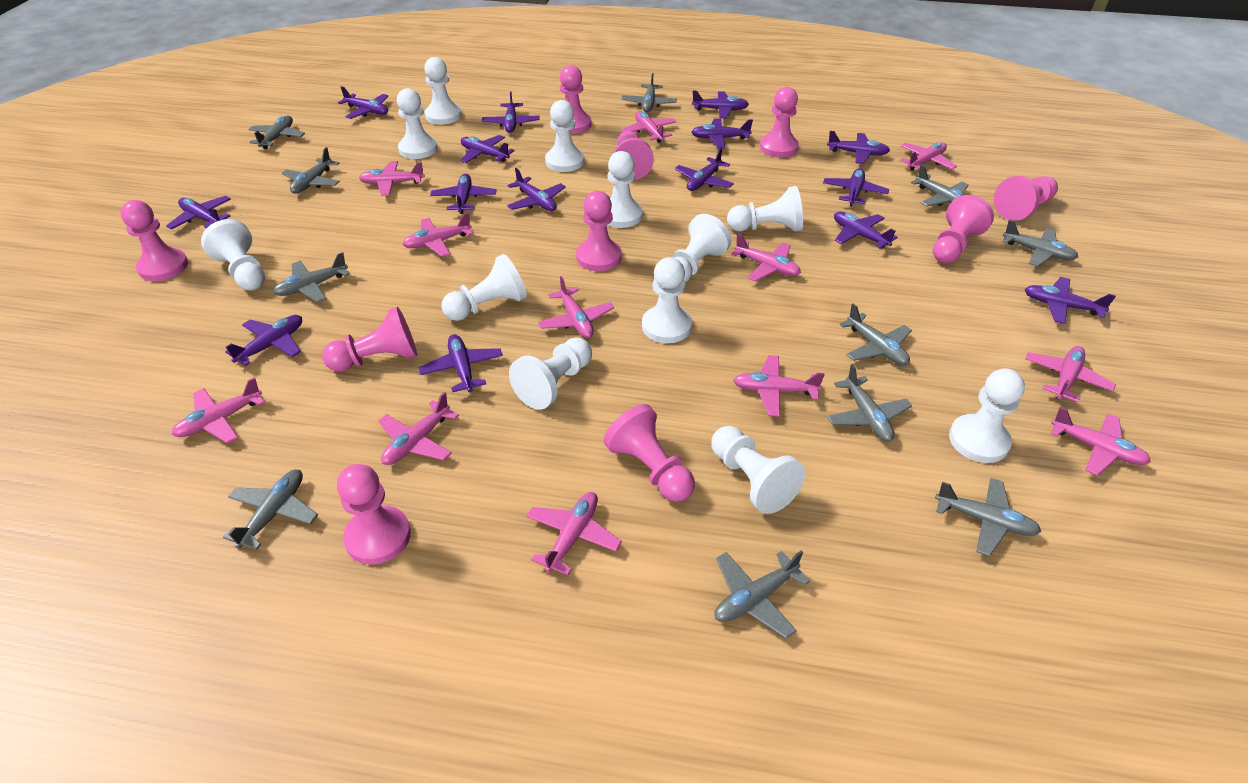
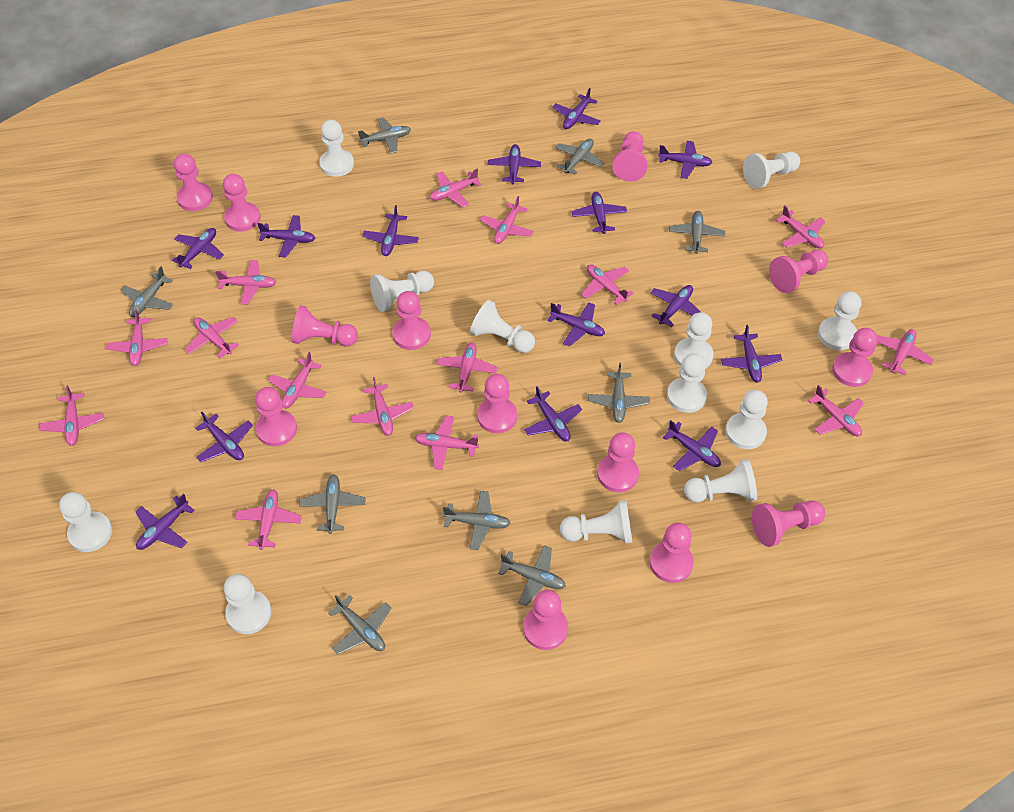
grey plane: [223,469,318,550] [248,116,305,149] [273,252,350,303] [282,147,340,194] [621,73,677,112] [714,550,810,639] [827,364,912,442] [840,304,912,365] [911,165,969,207] [935,478,1041,557] [1003,220,1078,267] = 11 -> [120,266,173,317] [299,475,366,534] [329,595,391,654] [358,117,411,154] [443,491,511,550] [498,545,566,606] [555,139,604,175] [588,363,650,423] [669,211,725,254] = 9
pink pawn: [120,200,188,281] [322,307,417,372] [337,464,411,565] [560,65,592,134] [576,191,622,271] [604,404,695,502] [613,130,654,180] [760,87,799,157] [933,195,994,263] [994,176,1058,221] = 10 -> [174,154,213,211] [223,174,261,232] [255,387,297,447] [292,305,358,346] [392,291,431,350] [477,374,517,433] [523,590,568,650] [597,432,639,492] [612,131,647,182] [650,523,694,583] [752,500,825,547] [769,250,828,293] [832,328,878,387] = 13
pink plane: [172,377,265,444] [359,161,425,196] [379,392,459,465] [402,213,473,257] [526,492,622,575] [538,276,614,338] [621,111,676,143] [731,233,801,282] [733,355,825,417] [900,142,957,171] [1025,346,1116,403] [1051,407,1151,476] = 12 -> [39,385,104,446] [106,309,168,366] [185,317,239,358] [215,260,276,305] [234,489,302,550] [268,352,327,409] [351,377,414,436] [415,416,479,470] [430,168,482,208] [437,342,498,393] [480,196,534,244] [581,264,634,305] [776,205,826,248] [808,385,864,436] [877,329,934,375] = 15
purple plane: [166,196,231,230] [225,315,302,366] [338,86,388,119] [418,334,503,392] [430,174,496,214] [460,135,514,163] [482,91,539,133] [507,168,566,211] [675,148,734,191] [691,118,753,148] [692,91,749,118] [823,168,889,206] [827,131,890,164] [834,211,898,249] [1025,277,1116,324] = 15 -> [135,494,195,550] [172,228,224,269] [196,412,253,462] [258,215,315,258] [362,205,419,256] [488,144,541,184] [524,386,582,441] [547,302,605,347] [552,88,601,129] [572,192,627,234] [650,285,701,327] [658,141,713,179] [663,420,721,471] [721,325,782,383] = 14

